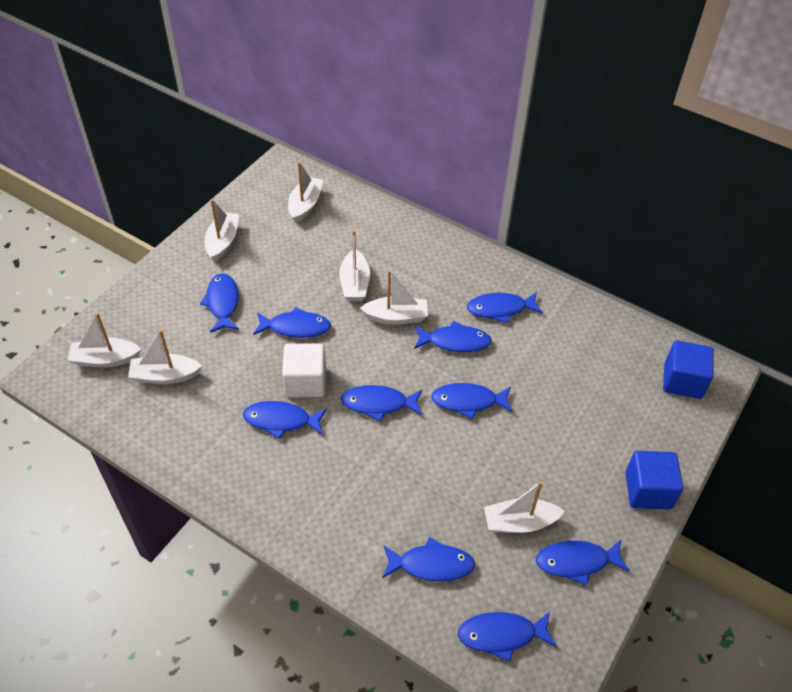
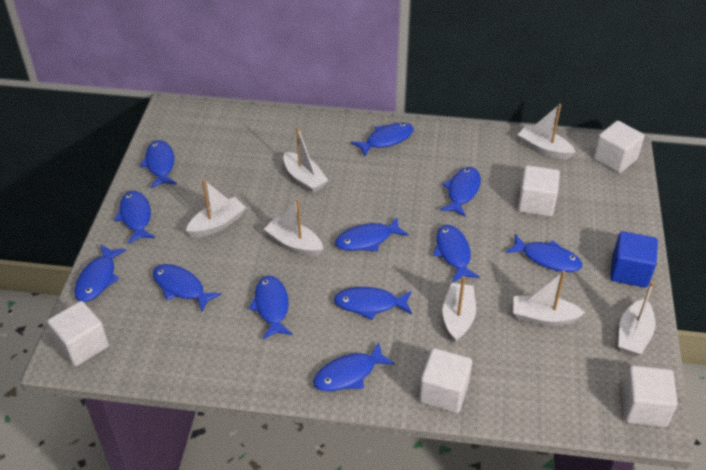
blue cube: [625,451,683,510] [663,340,714,399] = 2 -> [610,231,658,288] = 1
blue fish: [200,273,239,333] [243,401,327,439] [253,307,331,338] [341,385,422,422] [382,537,475,581] [414,321,492,352] [431,383,513,419] [458,611,557,662] [467,292,543,323] [536,540,630,586] = 10 -> [74,244,126,302] [114,191,155,244] [140,140,176,188] [153,264,222,312] [249,276,293,339] [313,342,395,391] [334,287,412,320] [335,217,408,251] [351,123,414,157] [433,225,480,282] [440,167,481,217] [506,234,582,272] = 12
white cube: [282,343,326,397] = 1 -> [47,301,109,367] [419,348,472,413] [518,165,560,217] [593,121,644,173] [622,366,678,427] = 5

